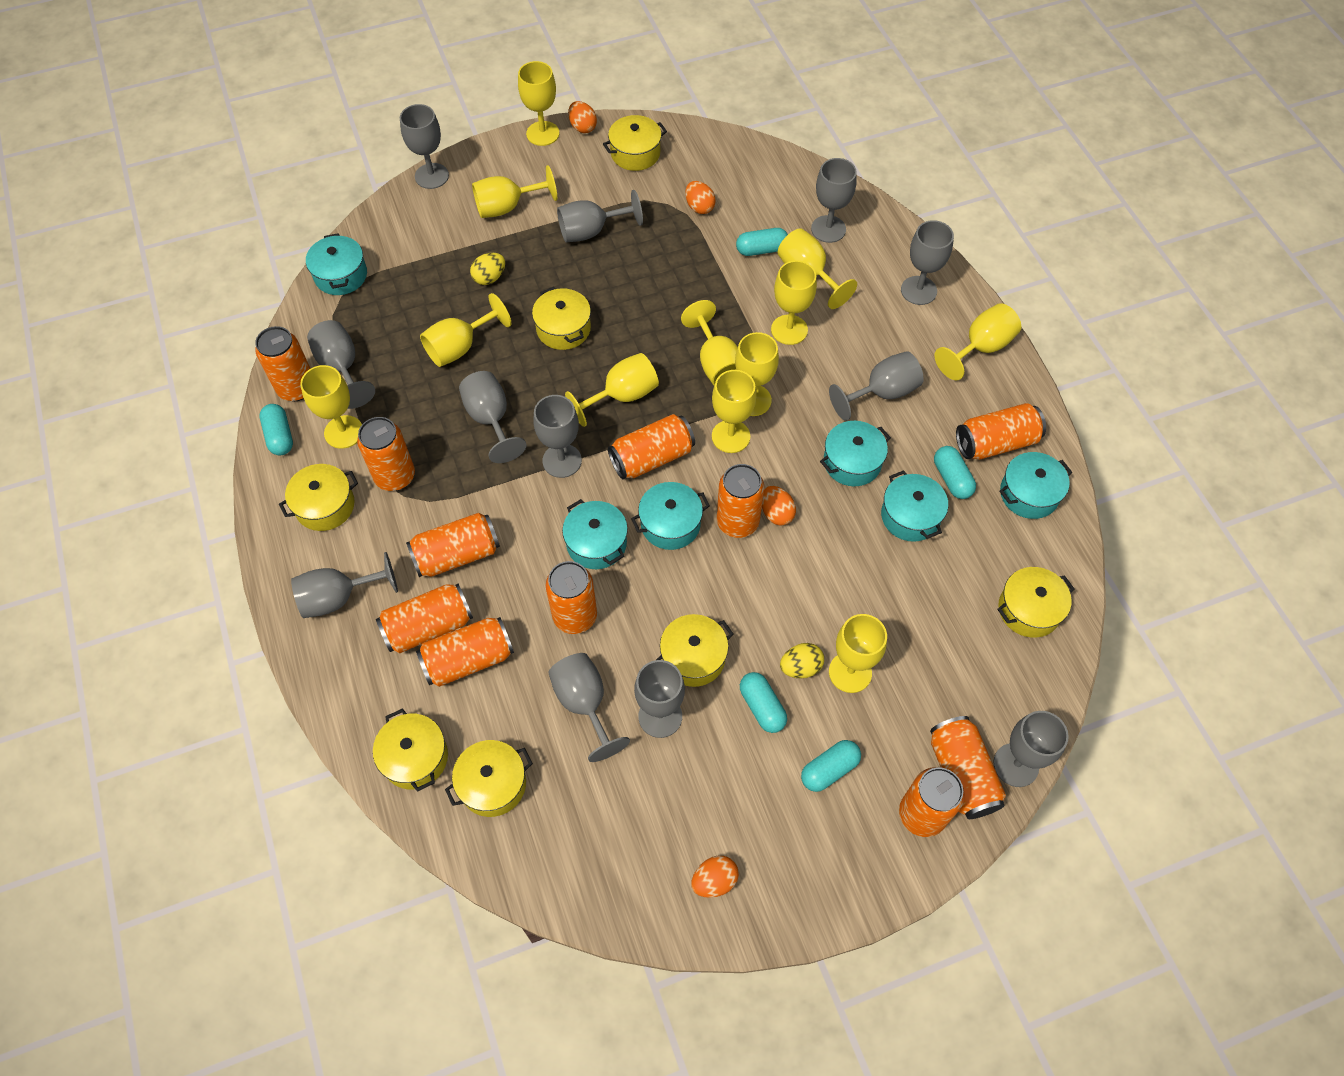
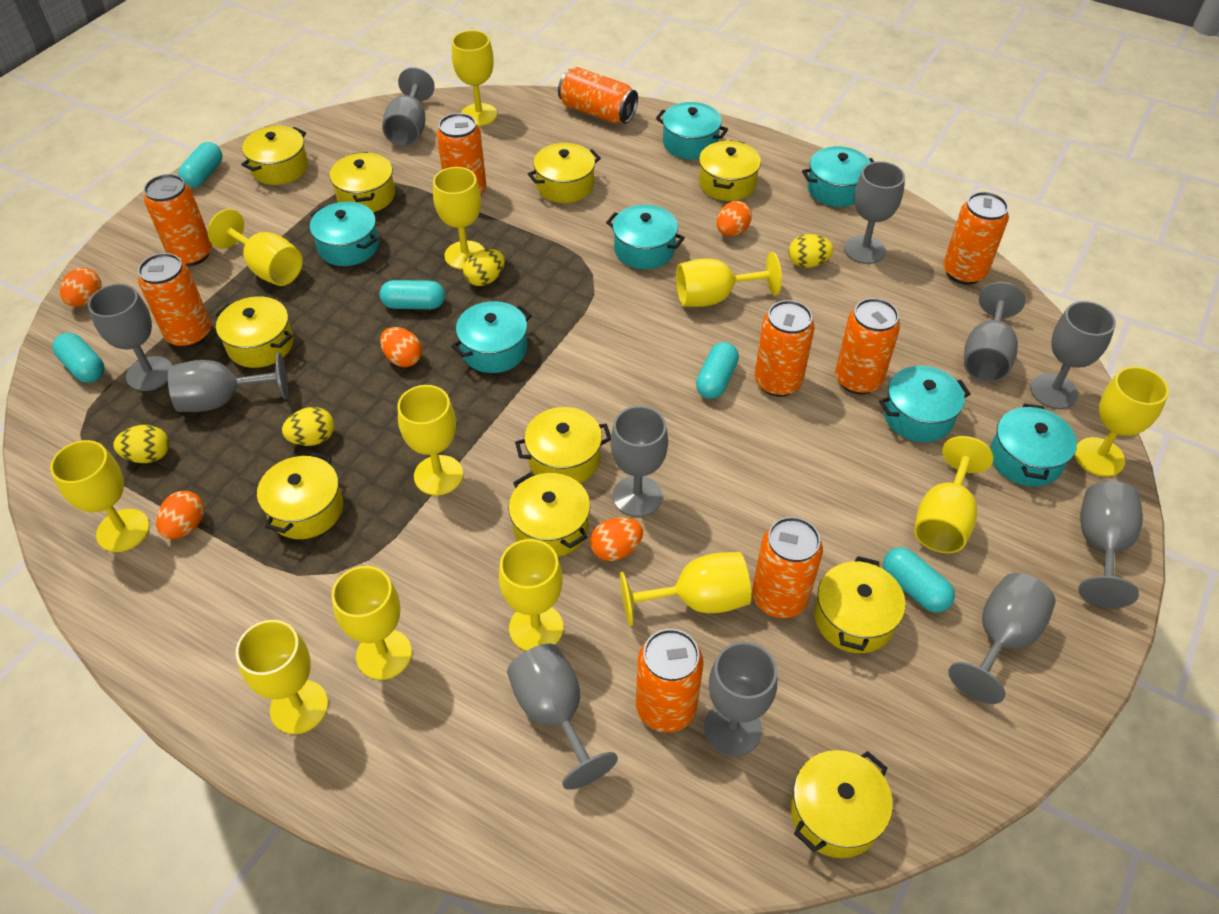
grey goblet: [291,552,398,618] [307,320,375,409] [400,104,449,189] [459,371,527,463] [533,395,582,478] [548,653,630,762] [557,190,643,242] [634,660,685,738] [811,158,857,243] [829,351,924,421] [901,220,954,305] [993,711,1069,787] = 12 -> [88,284,172,391] [168,353,288,412] [382,67,435,147] [507,644,618,790] [611,406,668,517] [704,642,777,757] [844,161,905,264] [948,573,1056,704] [964,282,1025,382] [1030,301,1116,409] [1078,481,1143,608] = 11
orange can: [255,326,311,401] [357,417,415,491] [376,584,473,653] [406,513,500,577] [416,617,514,687] [546,561,597,634] [608,414,695,479] [717,464,764,538] [899,767,965,837] [930,716,1006,819] [956,403,1046,460] = 11 -> [138,253,211,348] [144,174,212,266] [437,113,486,195] [558,67,638,124] [636,629,704,732] [752,517,823,618] [754,300,815,397] [835,298,900,394] [943,192,1009,285] = 9
orange egg: [568,101,597,133] [685,181,716,214] [691,856,739,898] [762,486,796,526] = 4 -> [60,268,101,307] [156,491,204,539] [380,327,422,367] [590,517,643,561] [717,201,752,236] = 5
turquoise pot: [306,233,367,295] [562,499,628,569] [631,482,710,550] [820,421,891,486] [881,470,948,542] [999,452,1072,519] = 6 -> [310,202,379,266] [451,301,532,373] [606,205,685,269] [656,102,728,159] [802,146,874,207] [879,366,971,442] [990,403,1077,487] = 7
yellow egg: [470,253,505,285] [780,643,824,678] = 2 -> [113,425,169,463] [282,407,334,446] [463,249,505,286] [788,234,833,268] = 4
yellow pot: [279,464,358,531] [373,709,448,792] [445,740,533,817] [532,287,591,350] [603,115,667,171] [656,614,733,687] [997,567,1075,638] = 7 -> [215,296,293,368] [241,126,308,185] [257,452,343,539] [329,152,395,212] [509,473,590,557] [515,407,611,483] [528,143,601,203] [699,140,761,201] [791,750,893,858] [814,556,906,653] = 10

